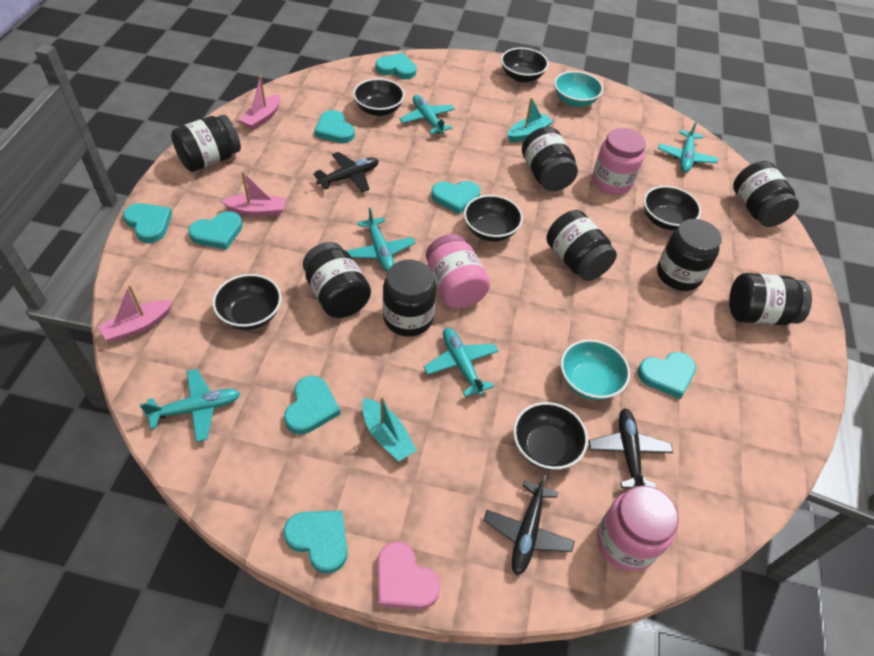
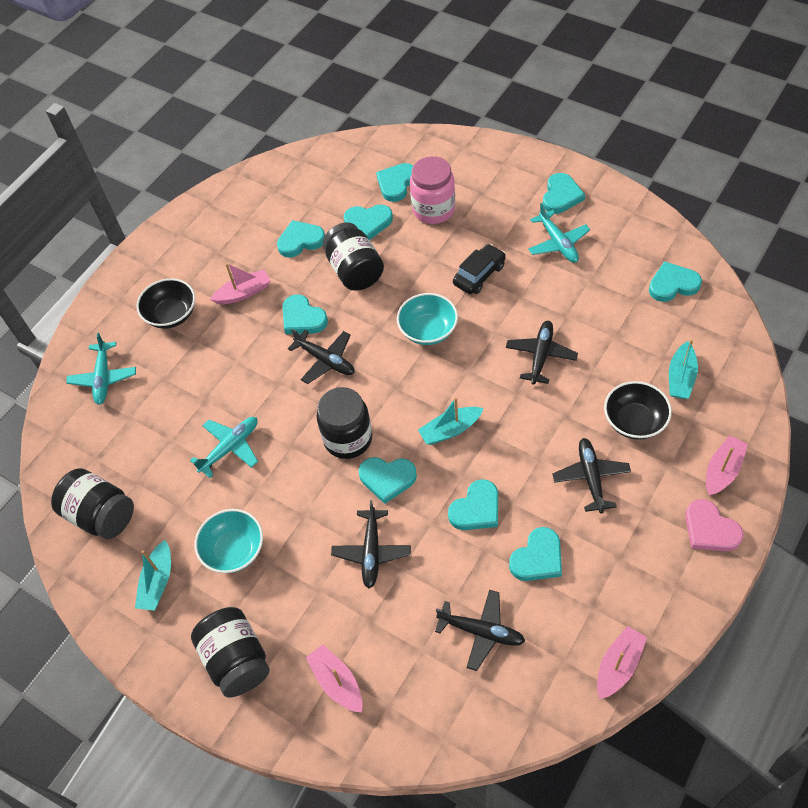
black bowl: [212,274,282,330] [353,78,405,116] [464,195,523,241] [501,48,549,83] [513,402,588,470] [644,186,701,230] = 6 -> [137,278,195,329] [604,381,672,440] = 2
black car: none = 0 -> [453,244,506,294] = 1
black jar: [171,115,241,172] [303,242,371,318] [383,260,436,337] [522,127,578,191] [546,210,617,281] [657,219,722,291] [729,273,812,325] [733,161,799,227] = 8 -> [51,468,134,539] [191,607,270,698] [317,387,372,459] [323,222,384,291] = 4
black plane: [313,152,379,192] [483,475,575,575] [588,408,673,488] = 3 -> [288,329,354,384] [331,500,411,589] [435,590,525,671] [506,321,578,385] [552,438,631,513] = 5
pink boat: [98,285,173,342] [221,171,286,216] [239,75,281,130] = 3 -> [210,263,271,304] [306,644,362,713] [597,626,647,699] [706,435,748,496] = 4
pink jar: [426,234,490,309] [592,128,646,195] [597,486,679,571] = 3 -> [410,156,455,224] = 1
turquoise boat: [362,396,417,461] [507,97,553,142] = 2 -> [135,540,171,611] [418,397,484,445] [669,340,698,399] = 3
turquoise heart: [123,203,172,243] [188,211,243,250] [283,511,348,574] [284,376,340,434] [314,110,355,143] [376,53,417,79] [431,181,480,214] [638,352,696,399] = 8 -> [277,220,325,258] [282,294,328,334] [344,204,393,240] [359,457,417,504] [376,163,414,202] [448,479,498,530] [509,527,562,581] [543,173,585,214] [649,261,702,302] = 9
turquoise plane: [140,369,240,442] [347,208,415,272] [399,95,455,134] [424,328,499,397] [658,121,718,172] = 5 -> [66,333,136,405] [190,417,258,478] [528,203,590,263] = 3

